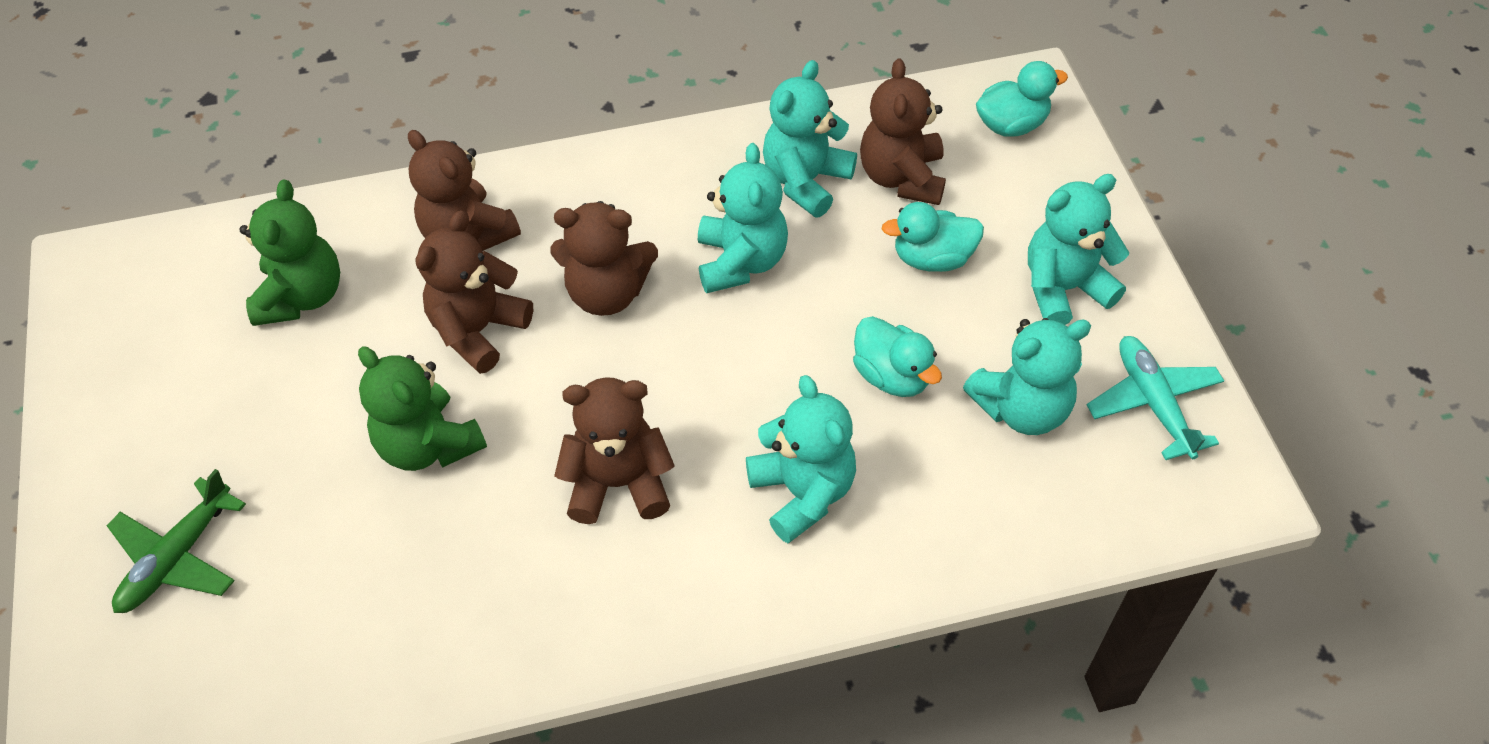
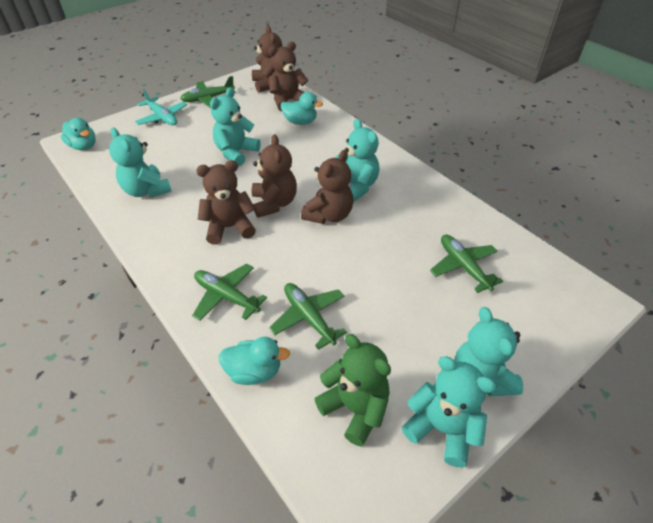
green plane: [107,469,246,613] = 1 -> [180,76,236,108] [192,263,267,321] [269,283,347,350] [430,235,503,293] = 4
green teddy bear: [239,180,340,326] [358,346,487,471] = 2 -> [314,334,391,446] = 1

